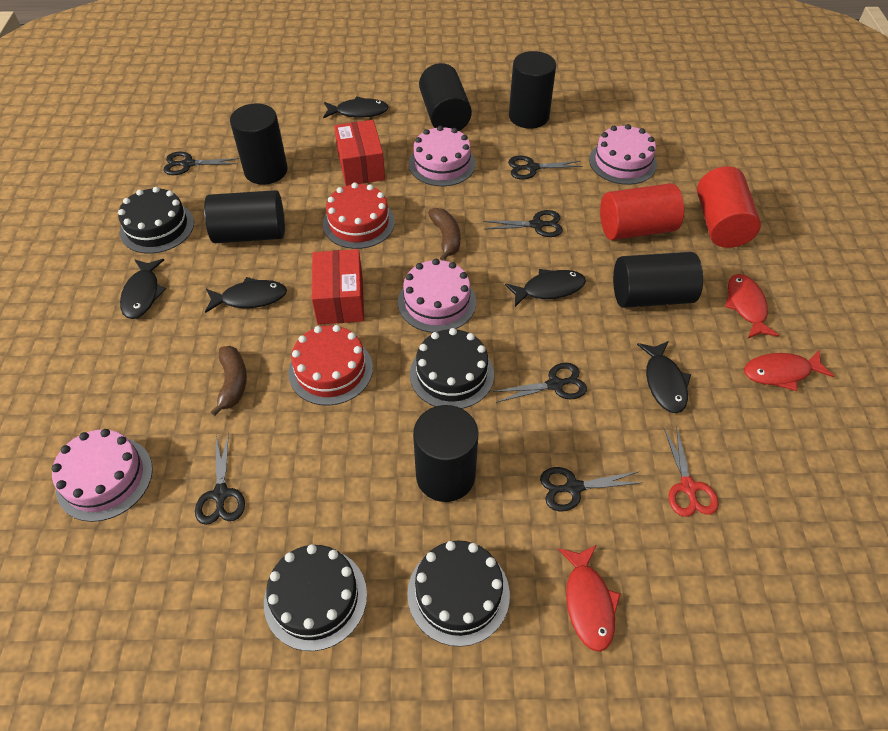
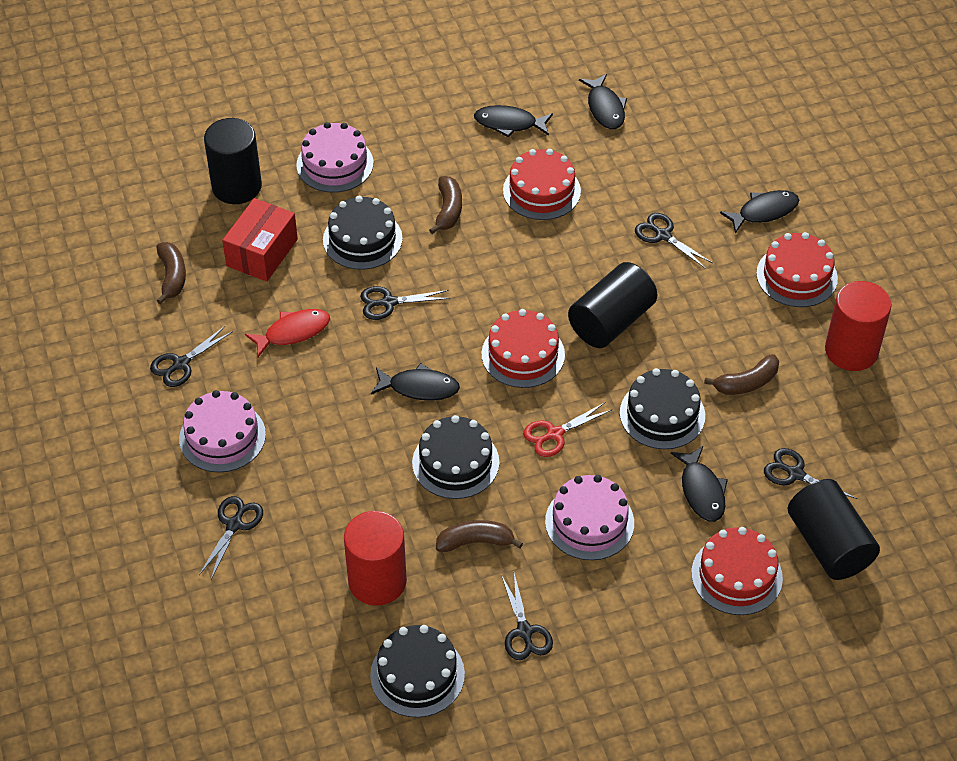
black cylinder: [204,190,285,243] [230,103,288,185] [413,405,478,502] [419,63,472,131] [509,51,556,129] [613,252,703,308] = 6 -> [204,118,262,204] [568,262,657,348] [788,479,880,580] = 3
brown banana: [210,346,247,416] [428,208,460,261] = 2 -> [157,242,186,304] [429,176,462,234] [436,520,523,552] [704,354,779,395] = 4
pink cake: [52,429,153,522] [398,259,476,333] [409,126,476,186] [589,124,657,185] = 4 -> [179,390,266,473] [296,122,374,192] [545,475,634,560] = 3
red box: [312,249,364,325] [334,120,385,186] = 2 -> [222,198,298,281] = 1
red cake: [288,325,373,405] [323,183,395,249] = 2 -> [481,309,565,388] [503,149,581,220] [691,527,783,615] [756,232,838,307] = 4
red fish: [558,545,621,652] [725,274,779,339] [744,351,834,391] = 3 -> [245,309,330,357] = 1

